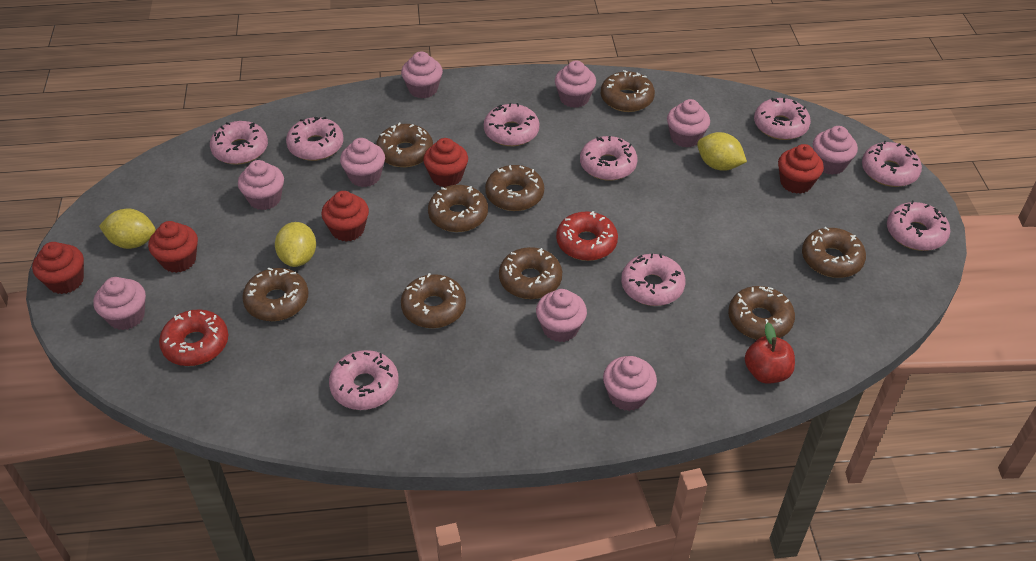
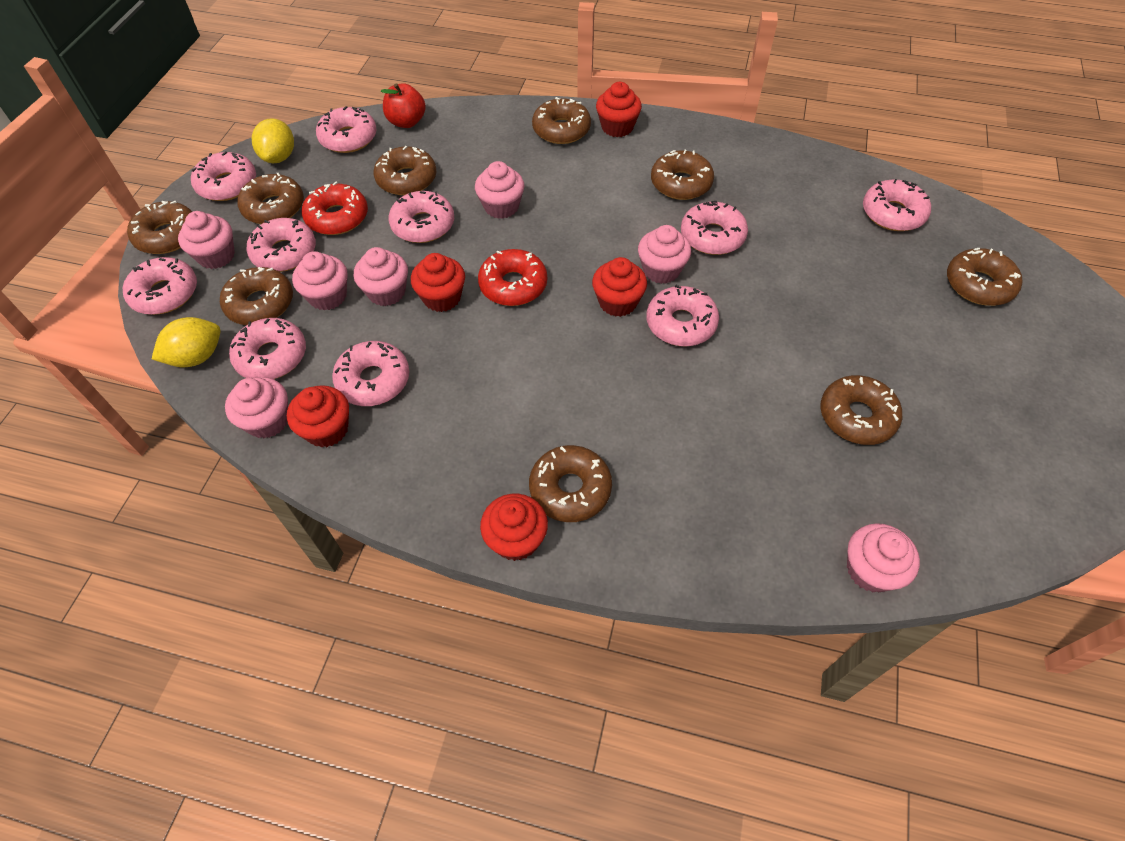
pink cupcake: [93,277,146,330] [238,160,284,210] [340,138,385,187] [401,51,443,99] [536,289,587,342] [555,61,596,108] [603,356,657,411] [667,99,710,148] [813,126,858,175] = 9 -> [178,211,235,269] [225,377,288,438] [292,251,347,310] [354,247,408,306] [475,161,524,219] [638,225,691,284] [847,523,920,593] = 7
pink donut: [210,121,268,165] [286,117,344,161] [329,350,399,410] [484,103,539,146] [580,136,638,181] [621,253,685,306] [754,98,811,140] [862,141,922,187] [887,201,950,251] = 9 -> [123,257,197,315] [191,151,256,201] [229,318,306,379] [246,218,316,272] [316,106,377,153] [332,341,409,406] [389,191,454,243] [646,285,719,346] [681,201,748,255] [863,179,931,231] = 10
yellow lemon: [99,209,156,249] [275,222,316,267] [697,132,747,171] = 3 -> [152,317,220,367] [252,118,294,163] = 2

